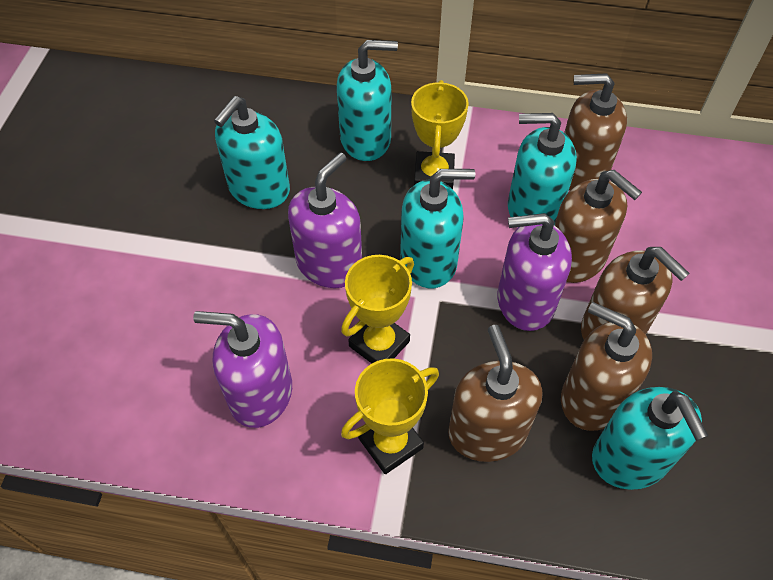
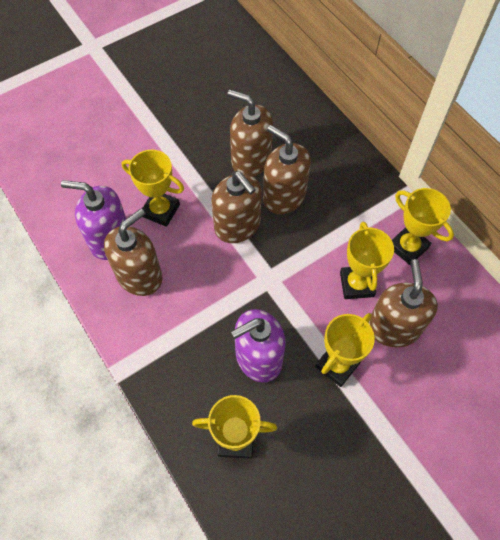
purple soap dispenser: [193,311,292,428] [288,153,362,288] [497,213,572,331] = 3 -> [61,180,127,260] [231,309,286,382] = 2
turquoise soap dispenser: [214,96,290,209] [337,40,398,161] [400,169,475,288] [508,113,577,225] [592,387,709,490] = 5 -> none = 0
yellow trophy: [341,255,414,363] [341,358,439,474] [411,80,469,189] = 3 -> [121,150,184,227] [192,395,277,459] [315,313,375,387] [340,221,394,299] [392,188,454,265] = 5

